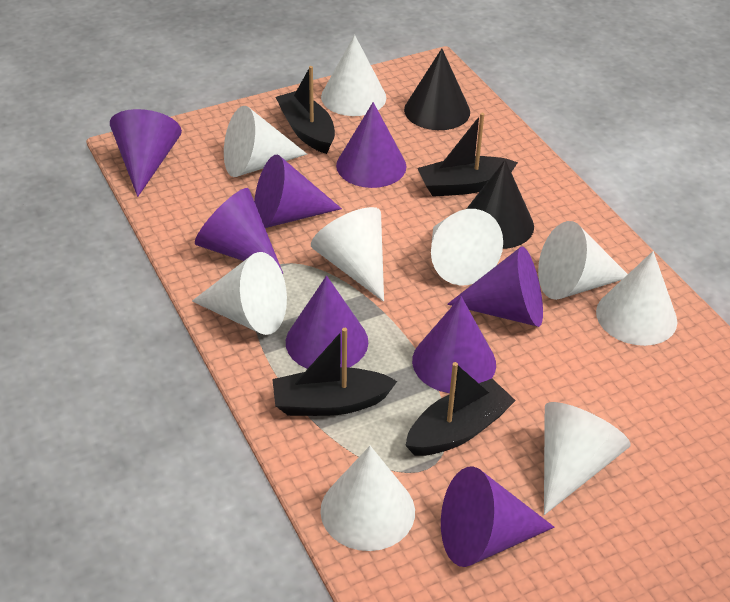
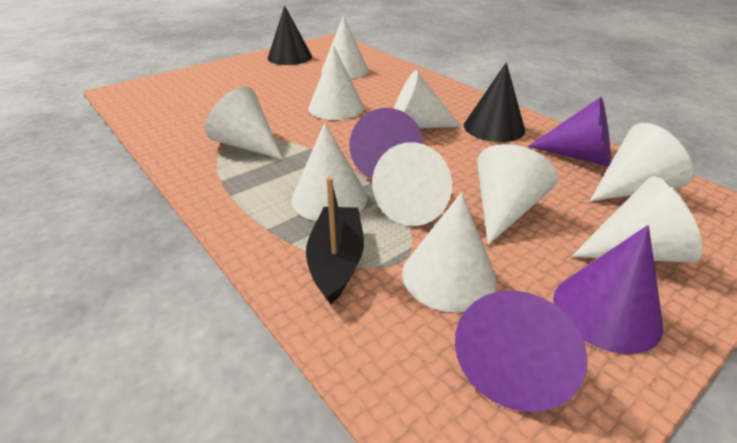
black boat: [272,328,397,416] [276,66,335,154] [405,362,516,456] [417,113,518,197] = 4 -> [306,177,364,304] = 1
purple cone: [110,109,182,197] [195,188,283,274] [254,155,342,228] [286,276,368,369] [336,102,407,188] [412,296,496,393] [441,467,554,567] [447,246,543,327] = 8 -> [349,108,423,179] [455,290,588,412] [528,97,611,167] [553,225,663,354] = 4
white cone: [192,252,287,335] [224,106,307,177] [311,207,384,302] [320,446,415,551] [321,35,386,116] [431,209,503,285] [538,221,628,300] [544,402,630,515] [596,251,677,346] = 9 -> [205,87,283,159] [291,123,368,221] [308,46,364,120] [321,16,369,79] [372,142,452,226] [394,70,461,128] [402,192,497,312] [477,144,559,245] [572,176,702,263] [590,123,693,202] = 10

